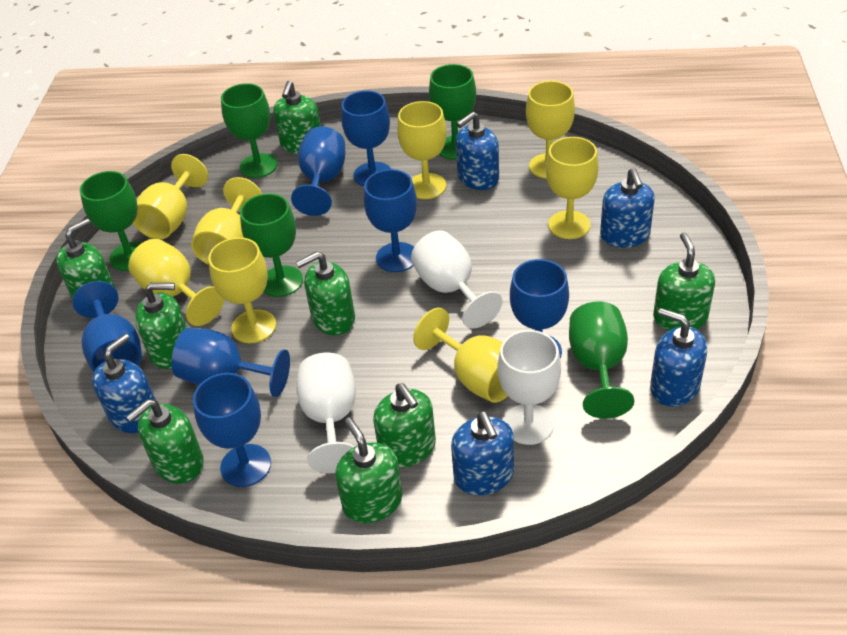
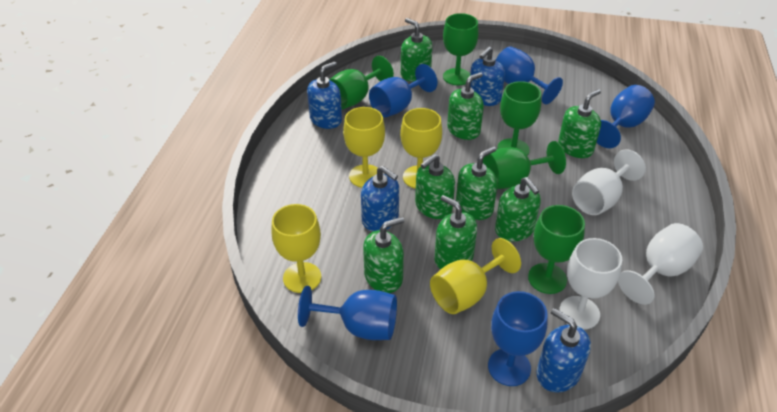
blue goblet: [72,281,142,372] [172,328,290,397] [193,373,271,487] [291,126,345,216] [341,91,391,186] [364,169,417,272] [510,259,569,358] = 7 -> [298,286,397,340] [369,64,437,117] [488,291,548,386] [496,46,563,104] [597,85,655,148] = 5
blue soap dispenser: [92,334,156,433] [451,411,514,496] [456,112,499,190] [600,168,655,248] [650,308,707,407] = 5 -> [307,62,342,129] [361,166,399,231] [470,47,505,106] [537,308,591,393] = 4
yellow goblet: [128,239,224,326] [133,154,208,239] [191,177,262,265] [208,237,276,343] [397,101,447,199] [413,308,508,403] [526,81,575,179] [546,137,599,239] = 8 -> [271,204,321,293] [343,107,385,188] [400,108,442,189] [430,238,521,314] = 4

